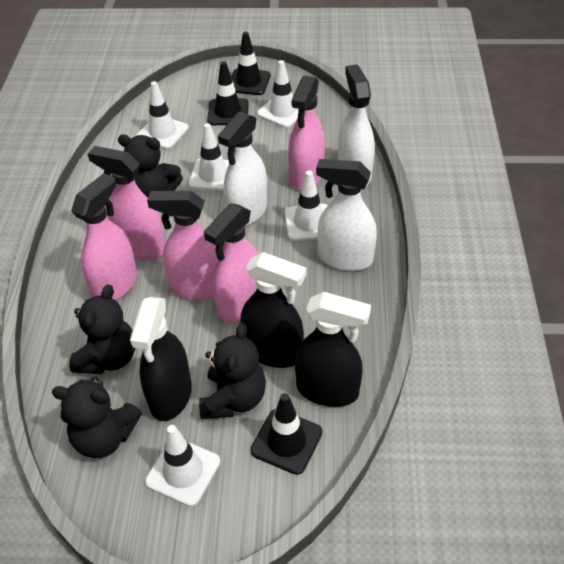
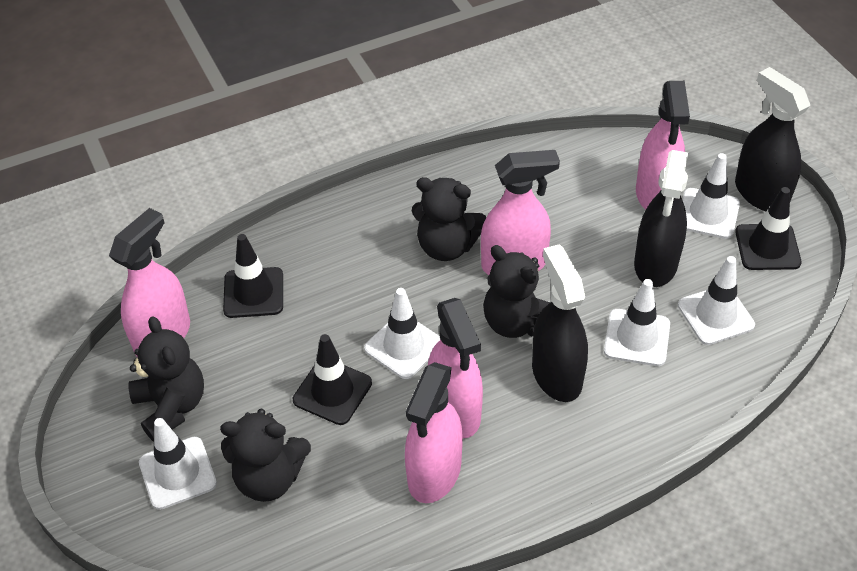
white spray bottle: [218,111,267,226] [316,159,377,271] [338,64,375,186] = 3 -> none = 0

